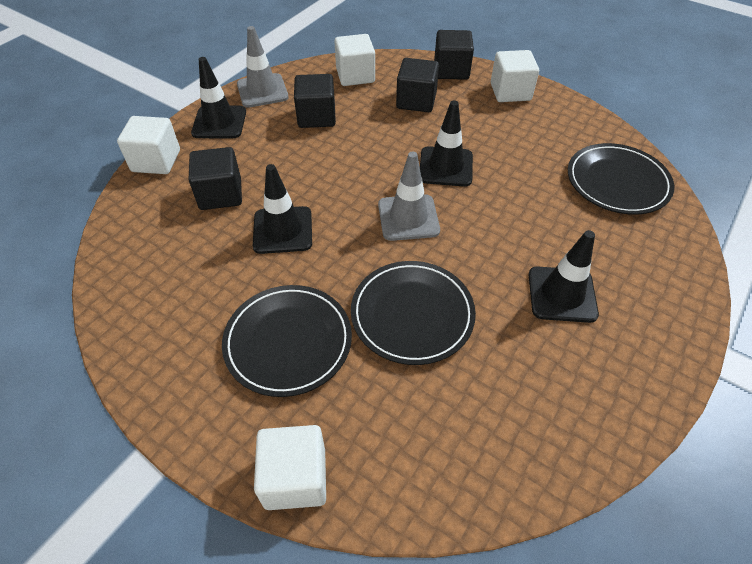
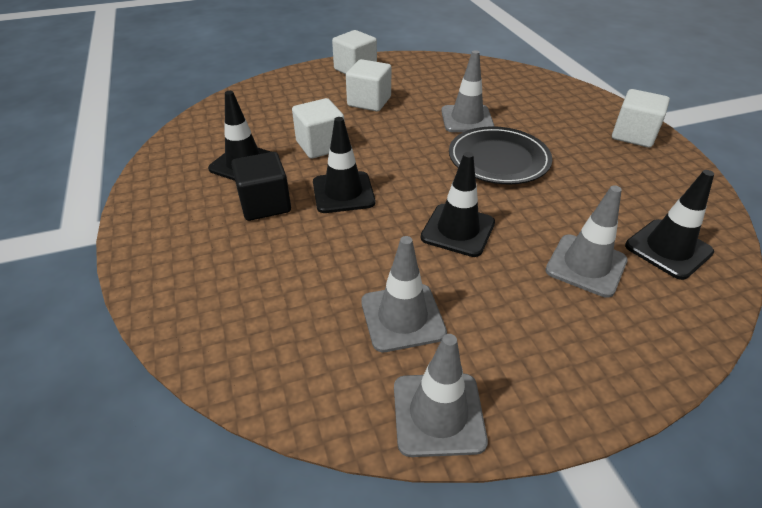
black cube: [189,147,242,210] [294,74,336,128] [396,58,439,112] [434,30,474,80] = 4 -> [231,152,291,221] = 1
black plate: [222,285,352,397] [351,261,476,365] [568,143,674,215] = 3 -> [449,126,552,184] = 1
grey traffic cone: [237,26,289,108] [378,152,440,241] = 2 -> [361,236,447,352] [394,334,488,457] [441,50,494,132] [545,185,628,298] = 4

